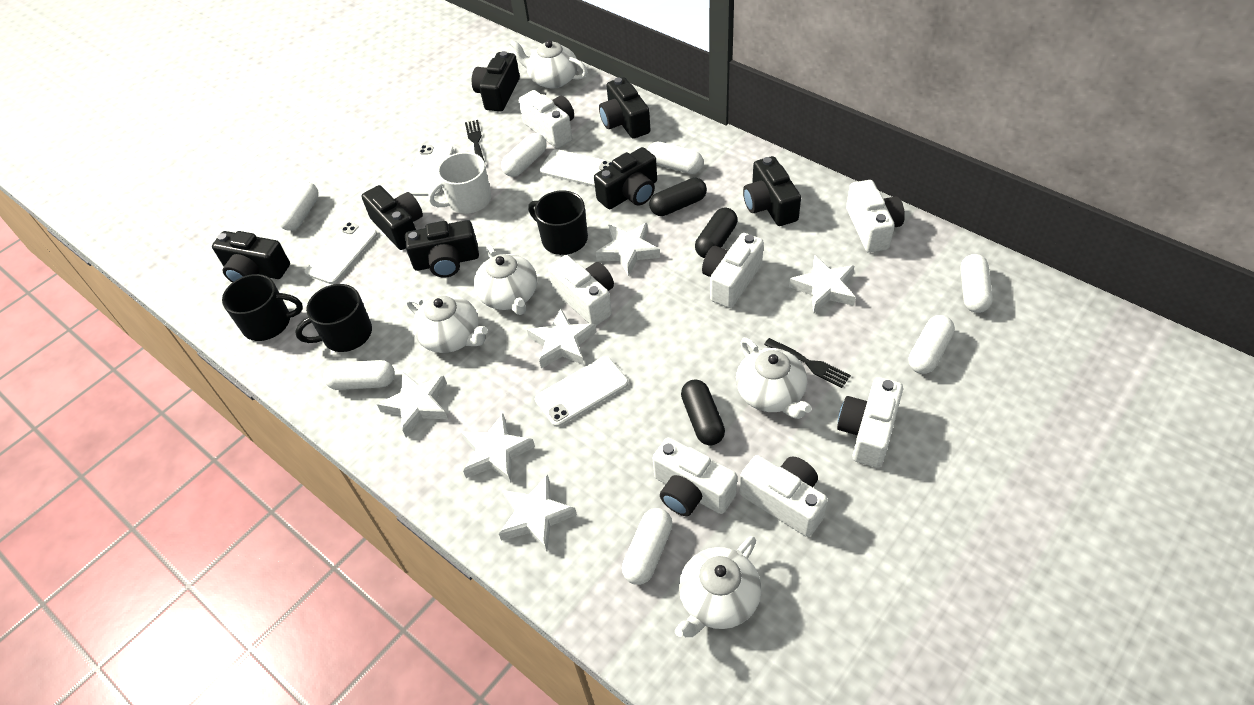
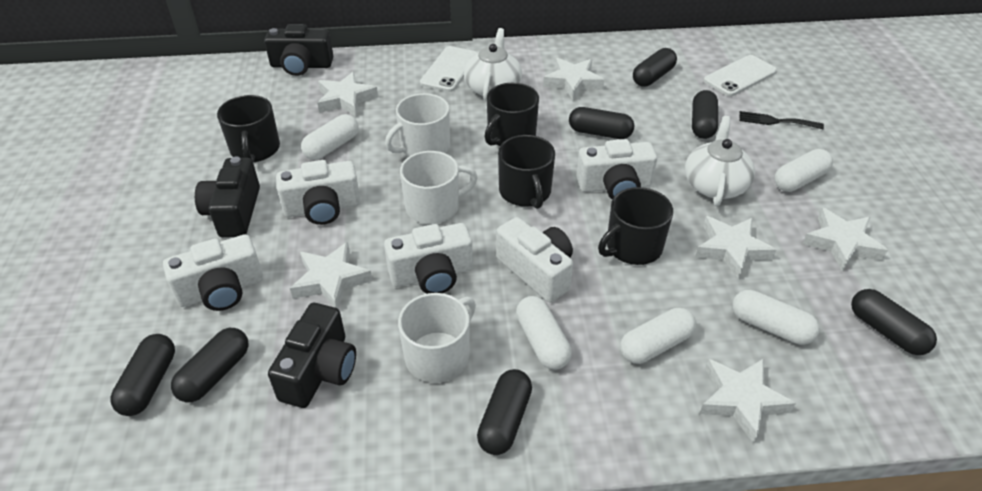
black camera: [212,231,290,283] [361,185,423,250] [405,220,479,278] [472,51,520,112] [594,147,657,209] [599,77,650,139] [743,156,801,226] = 7 -> [195,156,260,238] [264,24,333,76] [268,303,356,408] = 3
black capsule: [649,178,707,216] [681,380,725,445] [695,207,737,258] = 3 -> [110,334,175,416] [171,328,249,402] [477,369,532,455] [569,107,634,139] [633,48,677,87] [692,90,718,139] [851,289,937,355] = 7
black fork: [465,120,485,163] [764,338,851,388] = 2 -> [739,111,824,129] = 1
black mug: [222,274,303,341] [295,284,372,352] [528,191,588,255] = 3 -> [217,95,280,162] [485,83,539,146] [498,135,555,209] [598,187,673,265] = 4
white camera: [519,90,574,148] [548,255,614,326] [653,438,737,516] [702,233,764,308] [739,455,828,537] [837,377,903,468] [846,180,905,253] = 7 -> [163,234,263,311] [276,160,361,225] [384,223,473,294] [496,217,573,302] [576,139,657,200] = 5
white capsule: [277,182,319,231] [323,360,395,390] [501,133,547,177] [622,508,673,585] [647,141,703,174] [908,315,955,374] [960,254,993,313] = 7 -> [301,114,359,160] [516,296,572,370] [620,308,696,364] [732,290,820,345] [775,149,833,192] = 5
white mug: [428,152,491,214] = 1 -> [385,93,450,157] [398,293,476,383] [400,151,478,224] = 3
white phone: [304,222,377,284] [405,145,454,196] [535,356,628,427] [540,149,612,187] = 4 -> [420,46,477,92] [704,55,777,96] = 2
white teapot: [406,294,488,353] [474,245,537,315] [510,40,588,88] [675,536,761,637] [736,338,812,419] = 5 -> [464,28,522,102] [685,116,755,206] = 2

